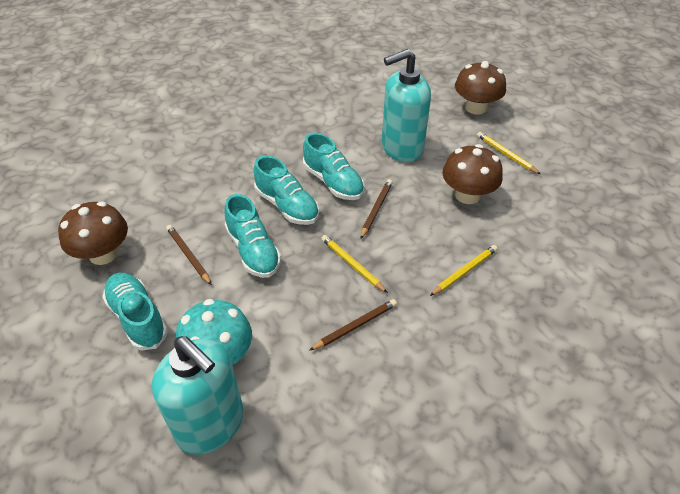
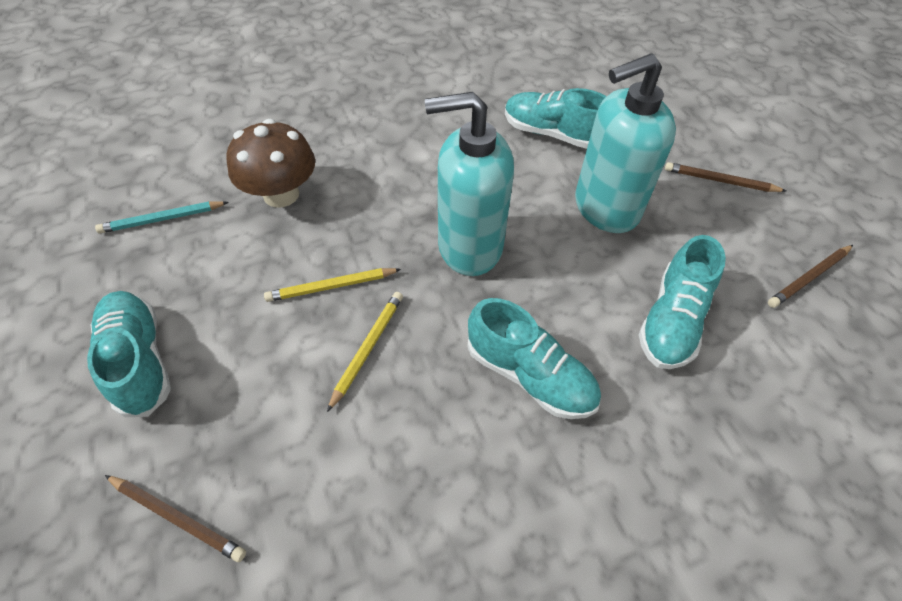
brown mushroom: [58,201,128,265] [442,144,503,204] [455,61,506,115] = 3 -> [226,119,315,207] = 1
turquoise mushroom: [176,299,252,365] = 1 -> none = 0
turquoise pencil: none = 0 -> [95,201,228,234] = 1
yellow pencil: [321,235,388,293] [430,245,498,296] [477,132,540,174] = 3 -> [264,268,401,302] [327,292,403,412] = 2

